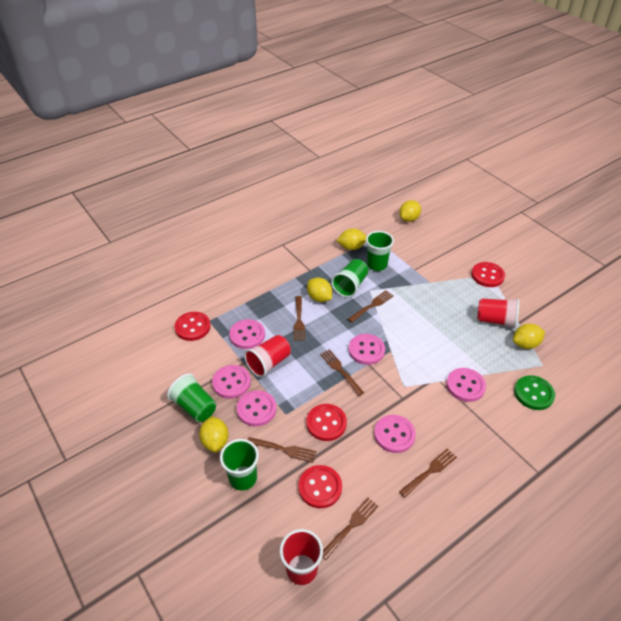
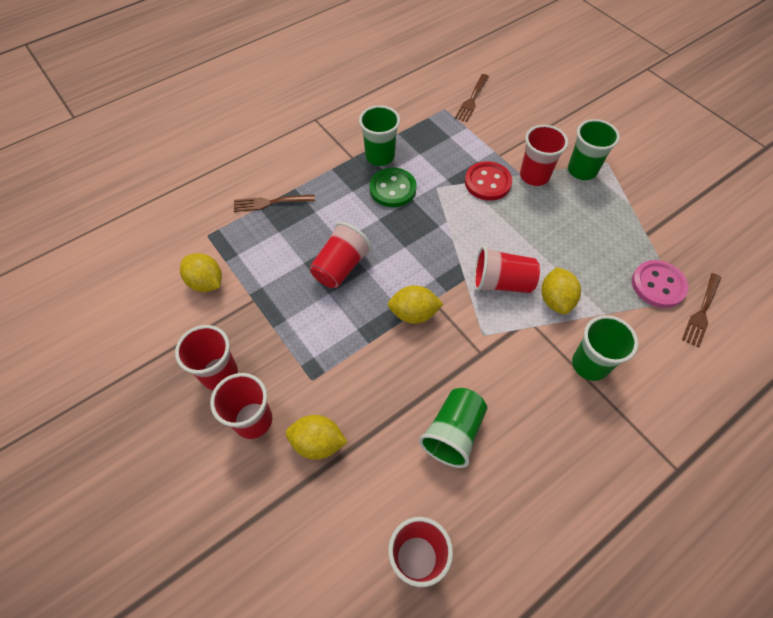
brown fork: [247,437,317,463] [294,296,305,341] [320,349,364,396] [322,498,378,560] [348,290,394,323] [399,449,457,498] = 6 -> [234,194,315,212] [455,74,489,122] [682,273,721,348] = 3
pink button: [212,365,251,399] [229,319,265,349] [237,390,276,427] [349,334,385,365] [374,415,416,453] [446,368,486,402] = 6 -> [632,260,689,308] = 1
red button: [175,312,210,341] [299,465,342,508] [307,404,347,441] [471,262,505,287] = 4 -> [465,161,512,201] = 1
red cup: [244,335,291,378] [280,529,323,585] [477,298,519,329] = 3 -> [175,325,238,391] [210,373,272,439] [310,222,372,288] [388,517,453,587] [474,246,540,293] [520,125,568,186] = 6
yellow lemon: [199,416,229,453] [307,277,332,302] [337,228,367,250] [399,200,421,222] [513,324,545,349] = 5 -> [180,253,222,292] [286,415,348,460] [388,285,443,324] [541,267,581,314] = 4

